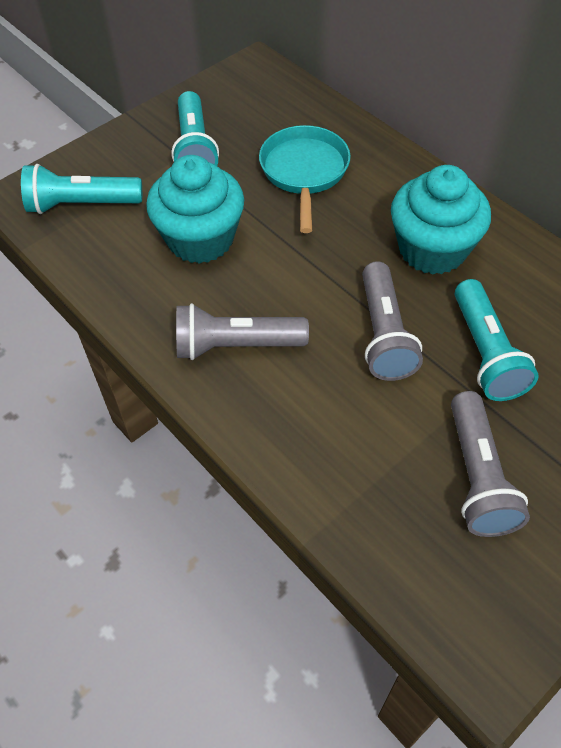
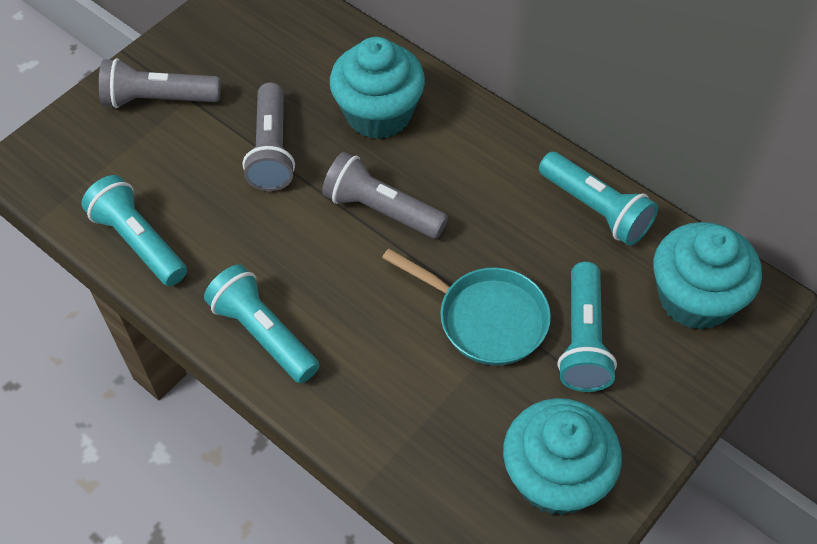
turquoise cupcake: [146,155,244,264] [391,165,491,274] = 2 -> [330,37,425,139] [503,398,622,515] [654,222,762,330] = 3
turquoise flashlight: [21,164,142,214] [171,91,219,166] [455,279,539,401] = 3 -> [81,175,187,286] [204,264,319,383] [539,152,658,246] [558,262,617,392] = 4

